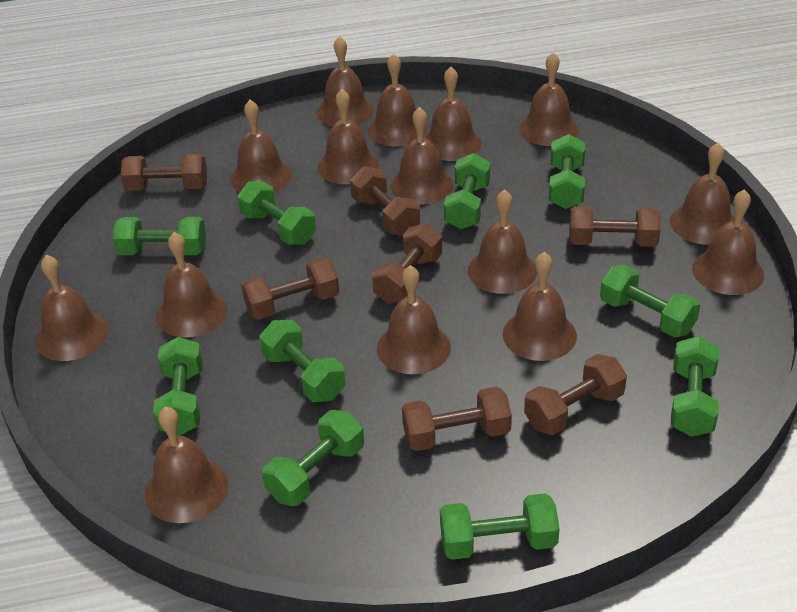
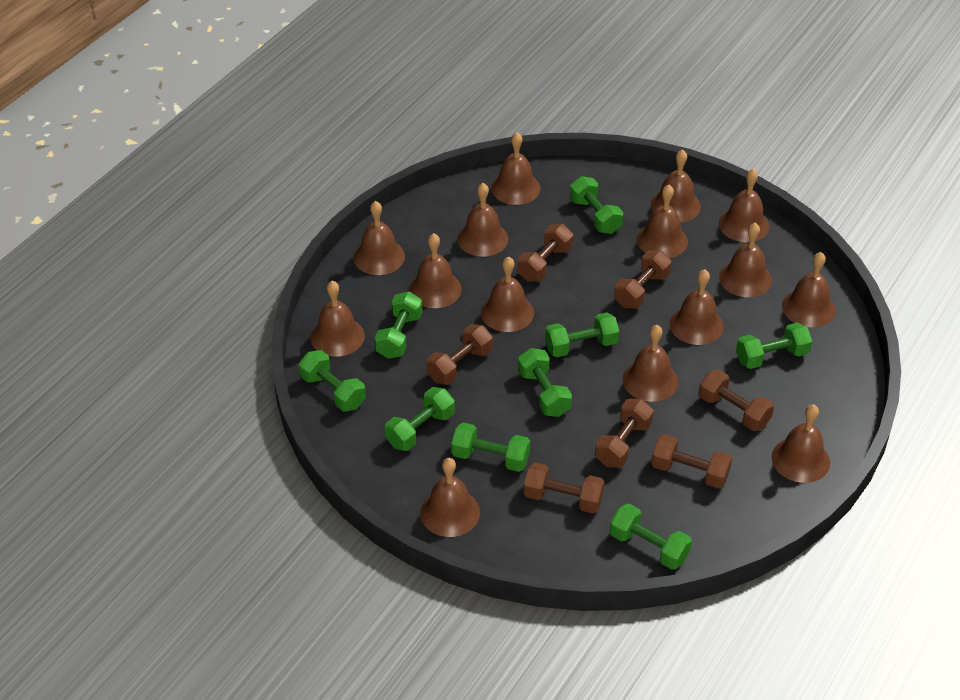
green dumbbell: [113,217,206,255] [153,337,203,436] [237,181,316,245] [259,320,346,402] [262,410,364,506] [440,493,560,560] [444,153,490,229] [549,134,585,209] [600,265,700,337] [671,336,719,437] = 10 -> [299,350,366,411] [375,291,423,359] [385,387,455,451] [451,423,530,472] [518,348,572,417] [545,312,619,357] [570,176,623,234] [610,504,692,570] [736,323,812,369] = 9

